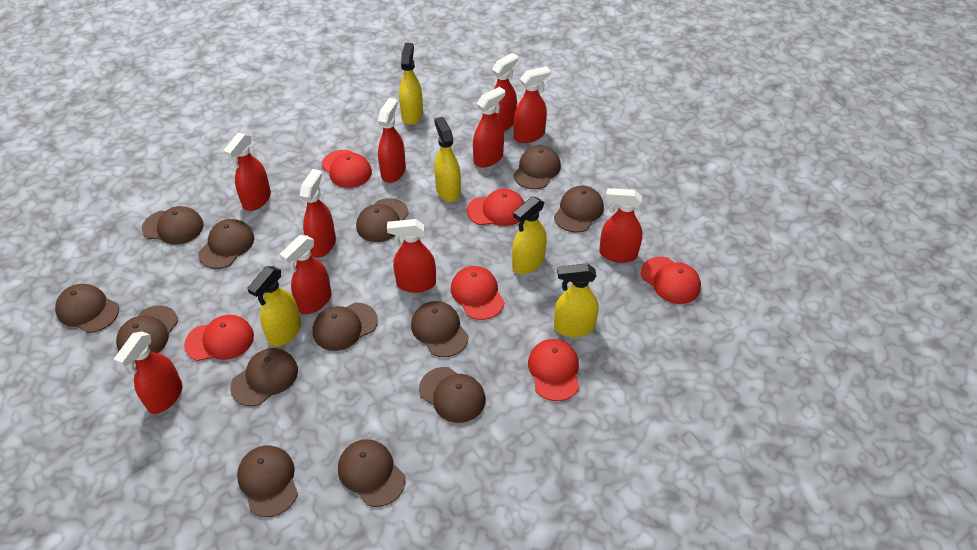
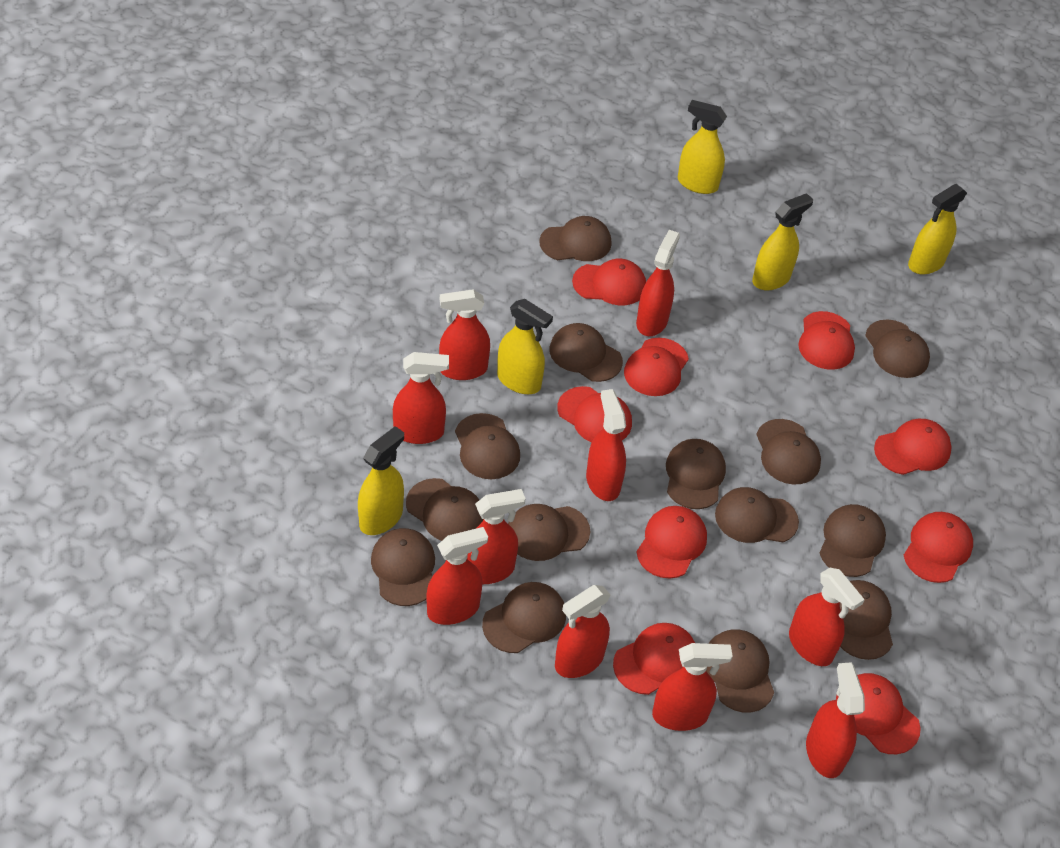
brown cap: [55,284,119,333] [116,305,178,353] [142,206,204,245] [198,219,254,269] [230,348,298,406] [237,445,298,517] [313,302,378,351] [338,439,405,507] [356,198,409,242] [411,301,469,357] [419,367,485,423] [513,145,561,189] [554,185,604,233] = 13 -> [371,528,435,606] [406,478,483,541] [455,413,520,479] [482,582,566,653] [508,504,590,561] [539,216,612,261] [549,323,623,382] [666,439,726,509] [706,629,774,713] [715,487,799,543] [756,419,821,484] [820,504,886,577] [840,580,893,660] [865,320,930,378] = 14
red cap: [184,315,254,361] [322,150,372,188] [451,266,505,320] [467,189,525,226] [528,339,579,401] [641,257,701,304] = 6 -> [557,386,632,443] [572,259,646,305] [613,623,695,695] [624,338,689,396] [636,506,707,579] [798,311,855,370] [836,673,921,754] [874,419,952,475] [904,512,973,583] = 9

